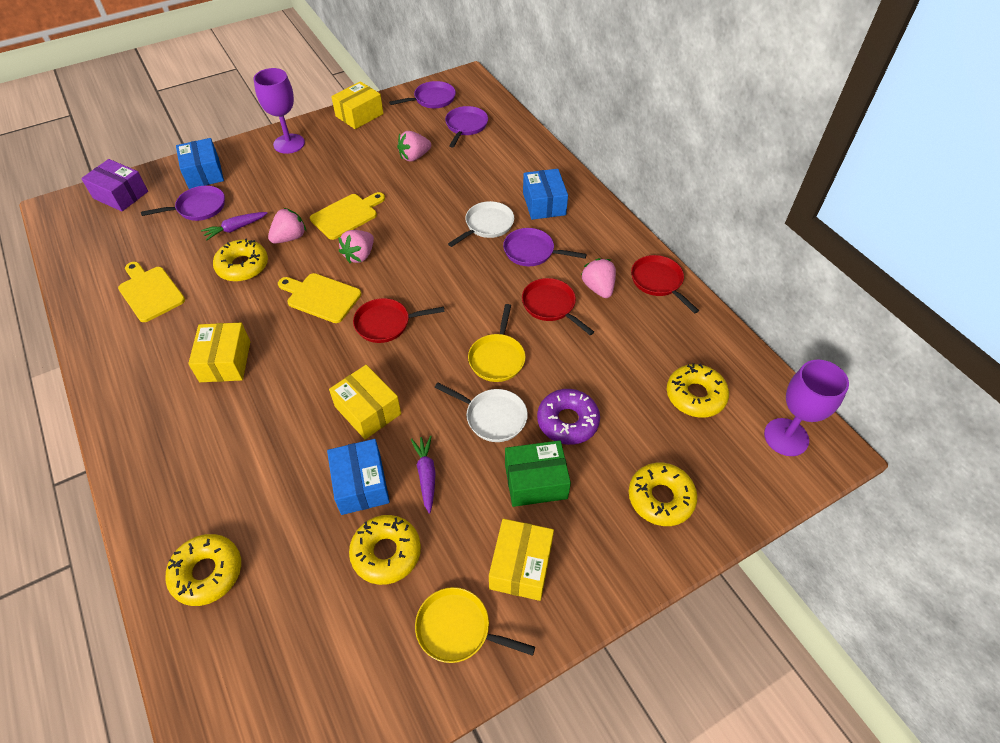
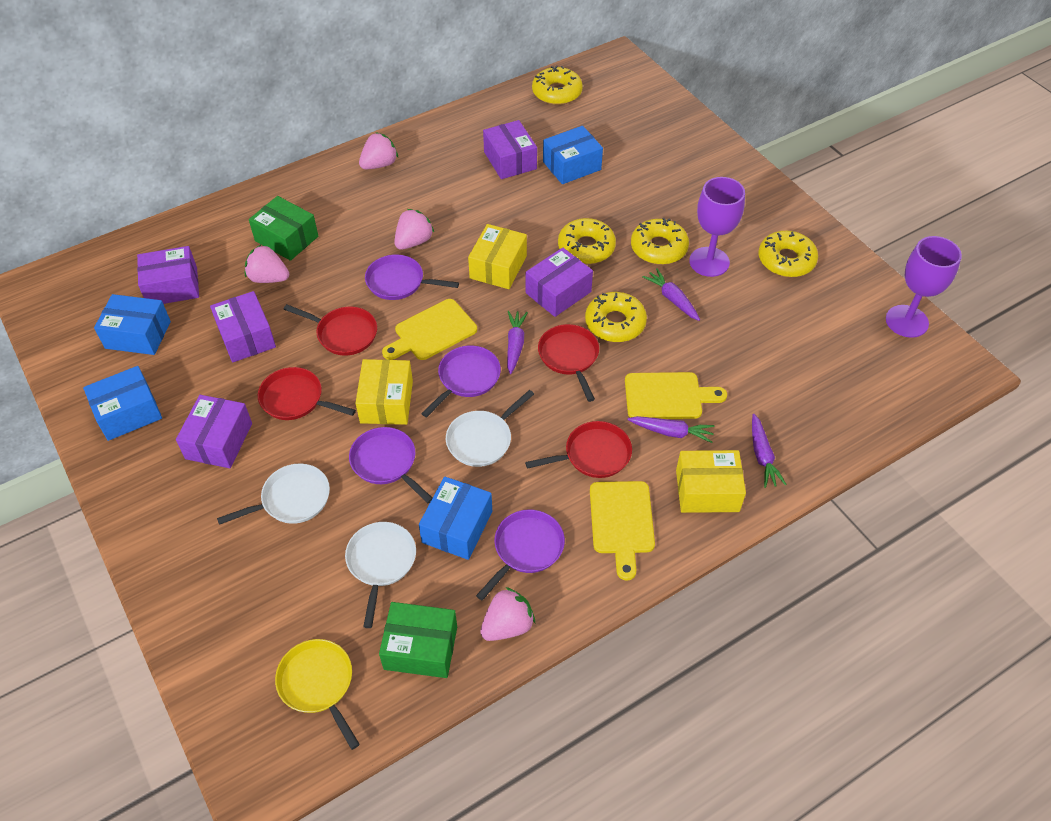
blue box: [176,138,224,189] [327,439,390,515] [523,169,568,220] = 3 -> [83,366,162,441] [94,294,171,355] [419,476,492,560] [543,126,603,184] = 4
green box: [505,440,571,507] = 1 -> [249,196,318,261] [379,602,457,678] = 2
purple box: [81,159,148,212] = 1 -> [137,246,199,304] [176,395,252,468] [210,291,276,362] [483,120,537,179] [526,247,593,317] = 5
purple carrot: [201,212,267,241] [411,435,436,514] = 2 -> [507,311,528,374] [628,416,714,443] [642,268,700,321] [752,414,787,488] = 4
purple donut: [537,389,600,445] = 1 -> none = 0
red pan: [353,298,445,343] [522,278,594,335] [631,255,699,314] = 3 -> [258,367,356,420] [284,304,377,356] [525,421,632,478] [538,324,599,402] = 4
white pan: [434,383,528,442] [448,201,514,247] = 2 -> [217,464,330,525] [345,522,416,628] [446,390,534,467] = 3
yellow box: [188,323,250,382] [329,365,401,439] [331,81,383,129] [489,519,554,601] = 4 -> [356,359,413,425] [468,224,527,289] [676,450,746,513] = 3
yellow pan: [415,587,535,663] [468,304,526,382] = 2 -> [275,639,360,750] = 1

